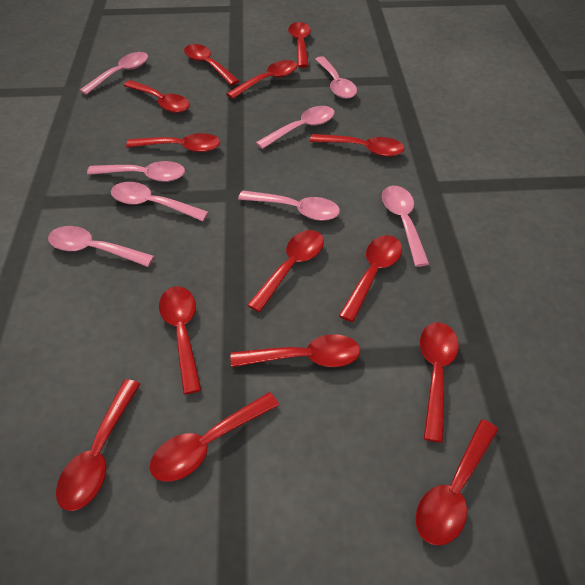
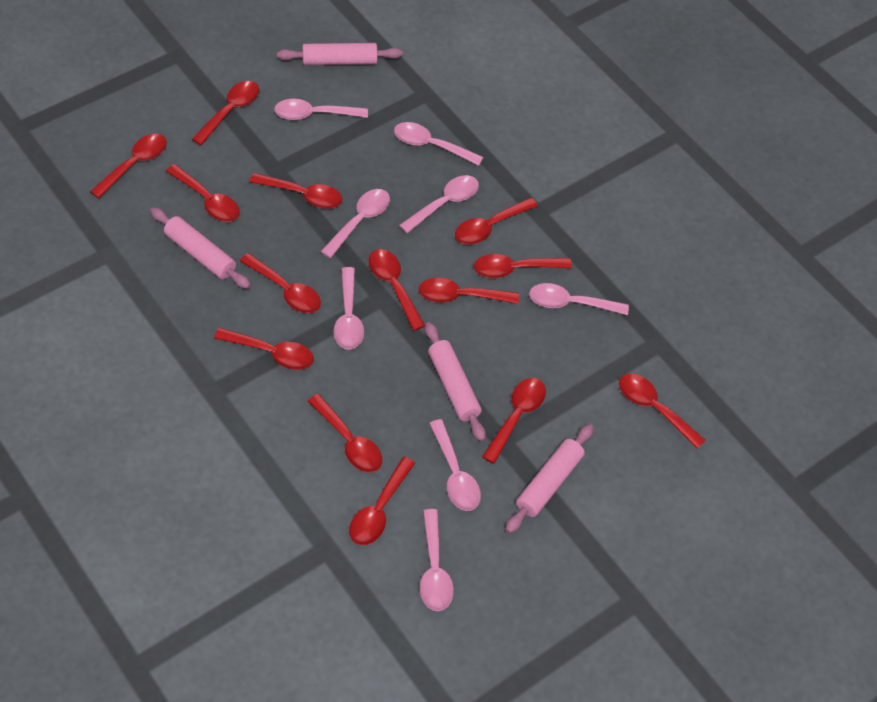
pink rolling pin: none = 0 -> [150,207,251,289] [277,43,403,65] [425,322,486,442] [505,424,594,534] = 4

